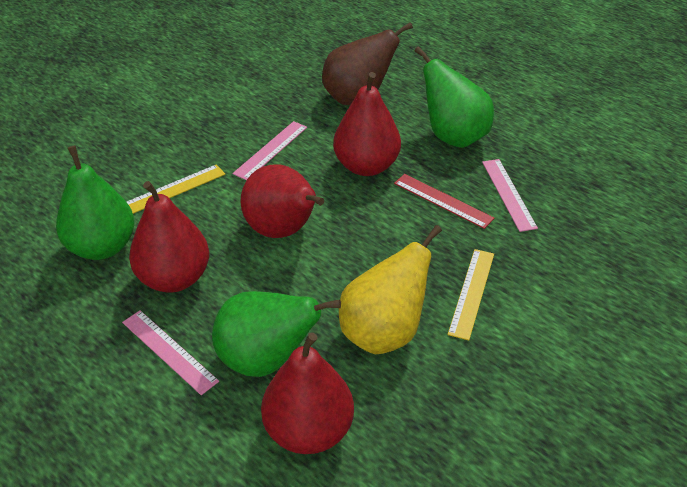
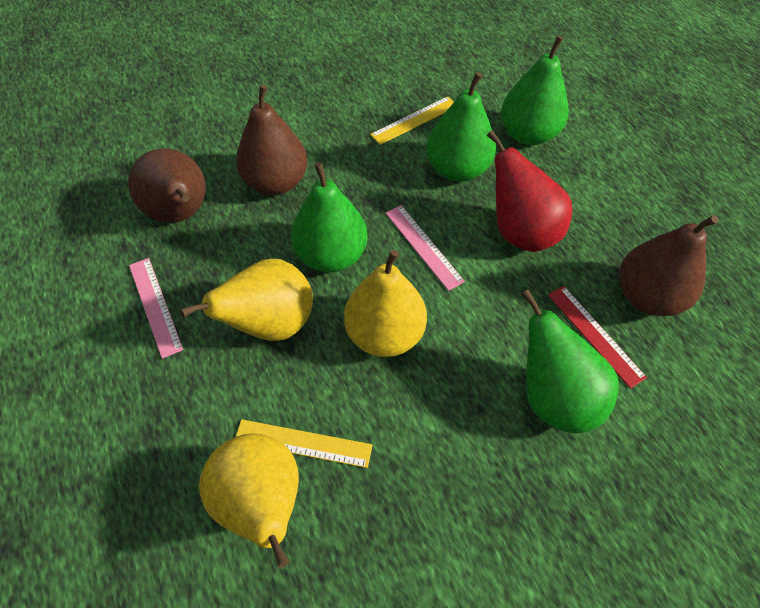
brown pear: [322,22,413,105] = 1 -> [128,148,206,223] [236,85,307,195] [619,215,719,316] = 3
green pear: [56,146,135,260] [212,291,341,377] [415,46,494,148] = 3 -> [291,162,368,272] [426,72,496,182] [501,36,569,145] [521,290,619,433] = 4
pink ruler: [122,310,219,395] [233,121,307,180] [482,159,538,232] = 3 -> [129,258,183,359] [386,205,465,291] = 2
red pear: [129,181,209,293] [240,164,324,238] [261,332,354,454] [333,72,401,176] = 4 -> [487,130,572,252] = 1
yellow pear: [339,225,442,354] = 1 -> [180,259,313,341] [199,433,299,568] [344,250,427,357] = 3

